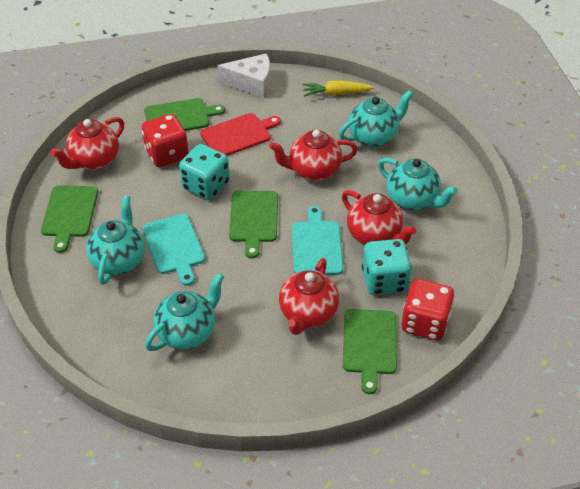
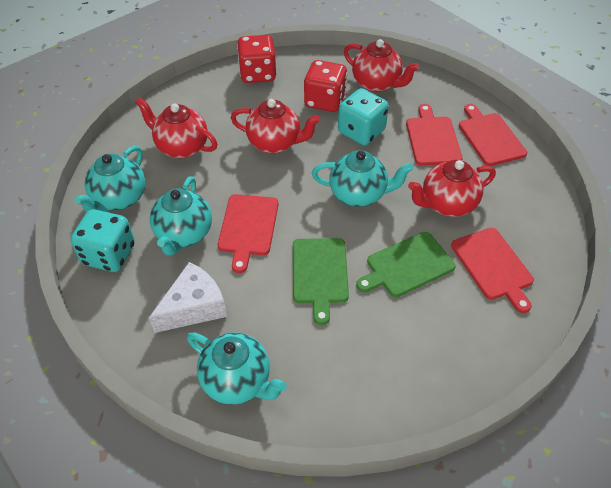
green cutting board: [41,185,98,253] [144,98,225,131] [229,191,278,259] [343,309,397,394] = 4 -> [293,238,349,325] [356,232,456,297] = 2
red cutting board: [200,113,281,156] = 1 -> [218,194,279,273] [406,104,463,166] [451,228,534,313] [459,104,527,166] = 4
turquoise cutting board: [142,214,205,286] [292,206,343,275] = 2 -> none = 0
yellow carrot: [302,80,374,96] = 1 -> none = 0

